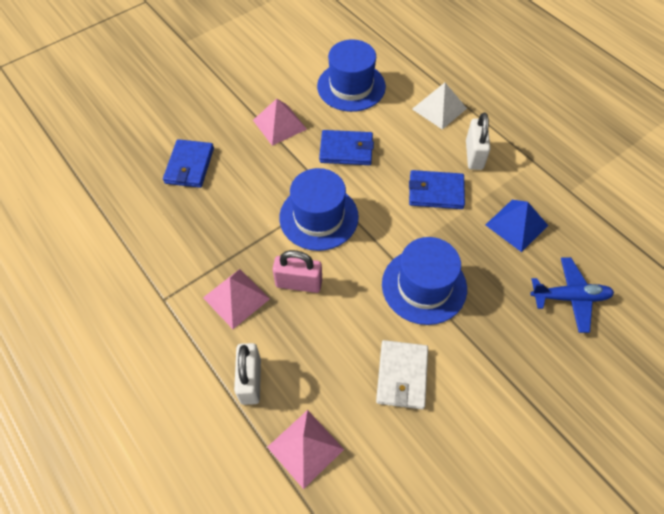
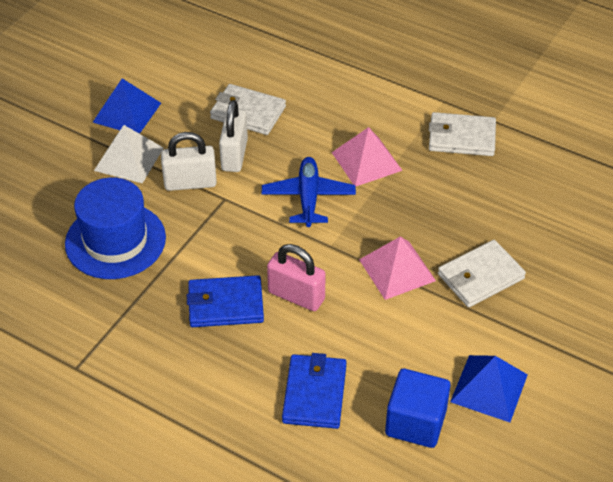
blue cube: none = 0 -> [385,369,451,448] = 1
blue hat: [279,168,359,251] [317,39,386,112] [382,237,467,325] = 3 -> [65,178,166,279] = 1
blue pyramid: [485,200,548,252] = 1 -> [93,78,161,134] [450,355,528,422] = 2
blue wallet: [163,139,214,188] [319,130,374,165] [409,170,465,209] = 3 -> [187,275,264,327] [282,353,347,429] = 2
pink pyramid: [203,269,270,329] [253,99,307,146] [267,410,344,489] = 3 -> [332,127,403,186] [359,237,436,300] = 2
white wallet: [376,340,428,409] = 1 -> [210,84,286,135] [429,112,496,156] [438,240,526,308] = 3

